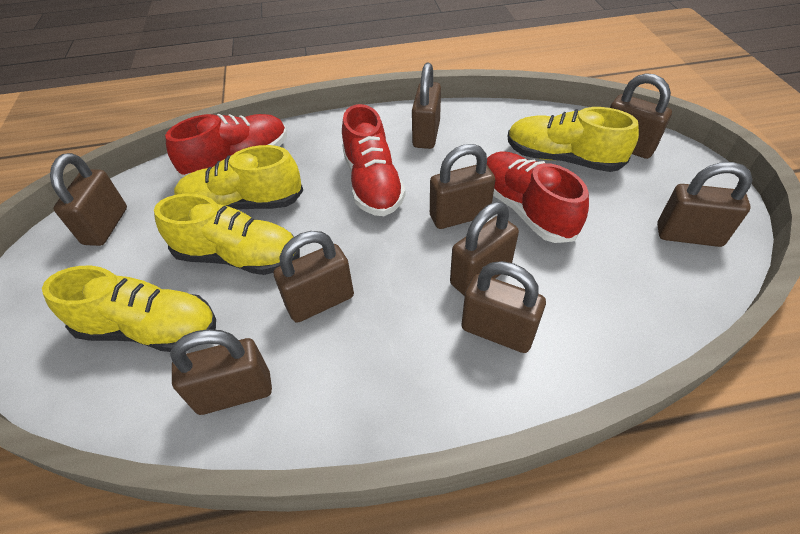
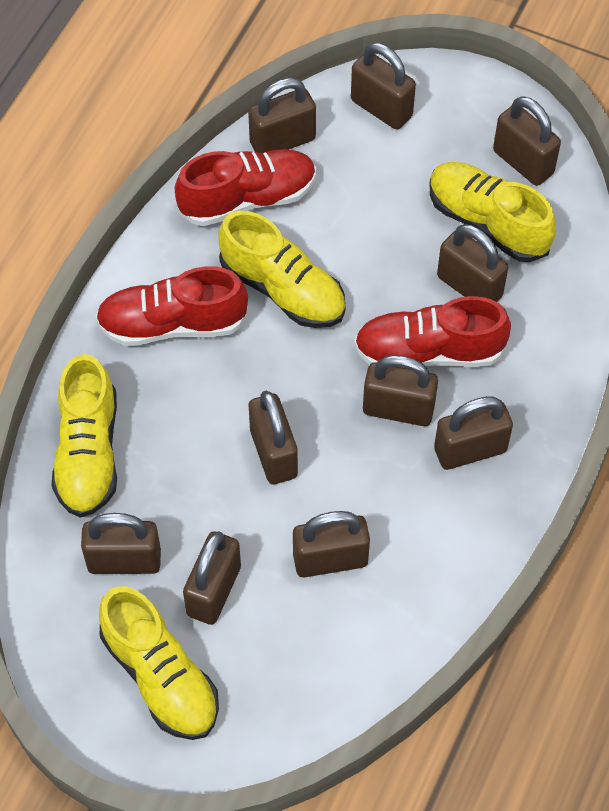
brown padlock: [50,153,127,246] [170,329,272,415] [274,231,354,323] [412,63,441,149] [430,144,495,229] [450,202,519,296] [461,261,546,353] [610,73,672,159] [657,162,753,247] = 9 -> [81,513,161,574] [183,531,241,625] [248,78,316,153] [249,391,298,484] [293,511,370,577] [351,43,416,130] [363,355,438,426] [434,396,513,470] [437,224,508,302] [493,96,561,186] = 10

